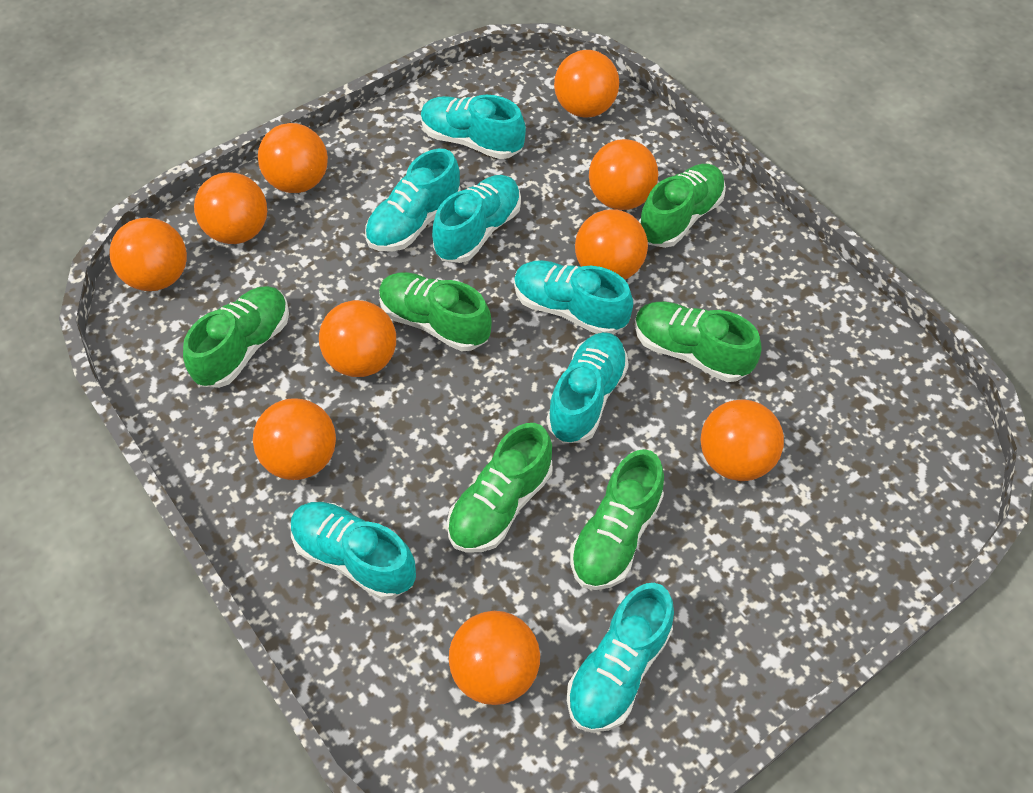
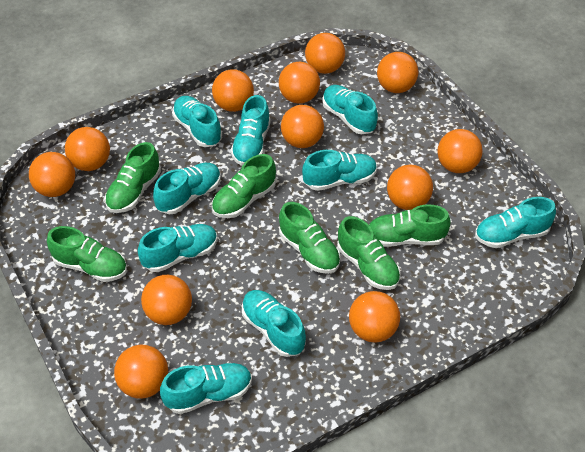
orange ball: [110,218,187,291] [194,172,267,244] [253,399,336,480] [258,123,328,193] [319,300,396,377] [449,611,540,705] [554,50,619,118] [575,209,648,280] [589,139,658,210] [700,399,784,481] = 10 -> [29,152,75,197] [65,127,110,171] [114,344,168,399] [141,275,192,325] [212,69,254,112] [279,62,320,104] [281,105,324,148] [305,33,345,74] [349,291,400,342] [377,52,418,93] [387,165,433,210] [437,129,483,173] = 12
turquoise shoe: [291,502,416,600] [365,149,461,252] [421,95,526,159] [432,175,521,263] [514,260,633,334] [546,332,629,443] [567,583,674,732] = 7 -> [138,224,217,272] [153,163,221,214] [160,363,252,414] [172,96,222,147] [231,95,271,166] [242,290,306,357] [302,150,377,191] [322,85,378,134] [475,197,556,248] = 9

